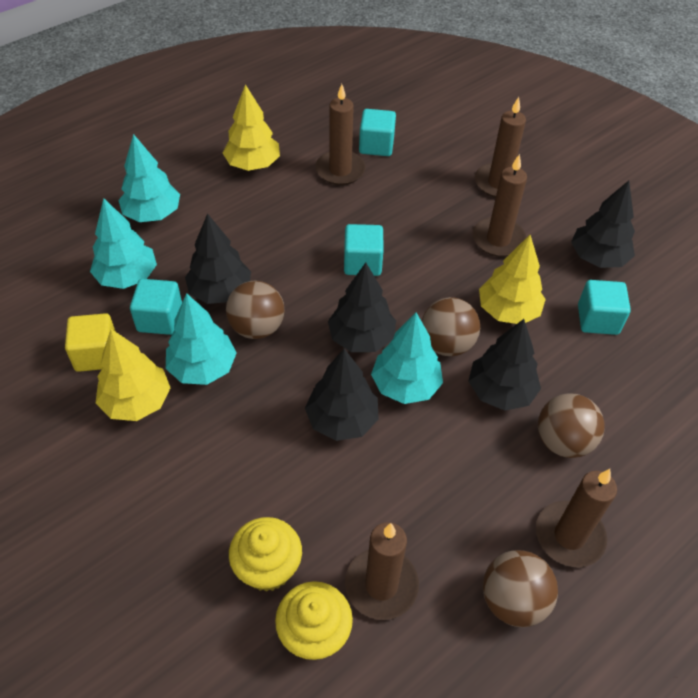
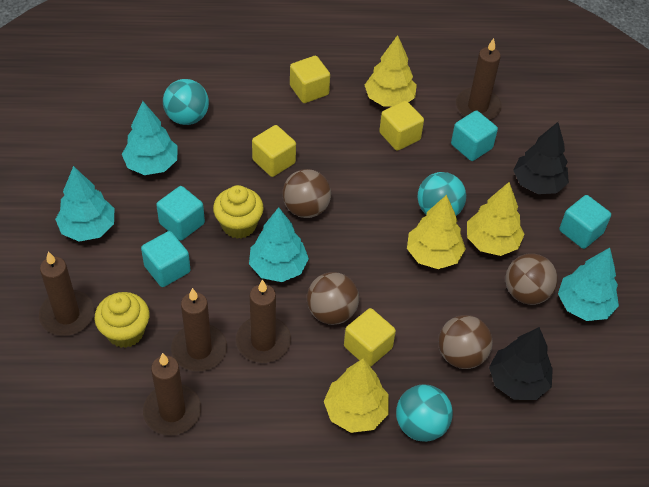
black tree: [185,213,251,304] [305,349,379,441] [328,263,396,352] [468,319,541,411] [571,180,635,268] = 5 -> [489,327,553,400] [513,122,569,194] = 2
turquoise ball: none = 0 -> [163,79,209,125] [396,384,453,442] [417,172,466,216] = 3
yellow cube: [65,313,116,372] = 1 -> [252,125,296,177] [290,56,330,103] [344,308,396,367] [379,101,424,151] = 4
yellow tree: [96,329,171,421] [223,84,280,171] [479,235,546,324] = 3 -> [324,359,389,433] [365,35,417,107] [407,195,466,269] [467,182,525,256] = 4

